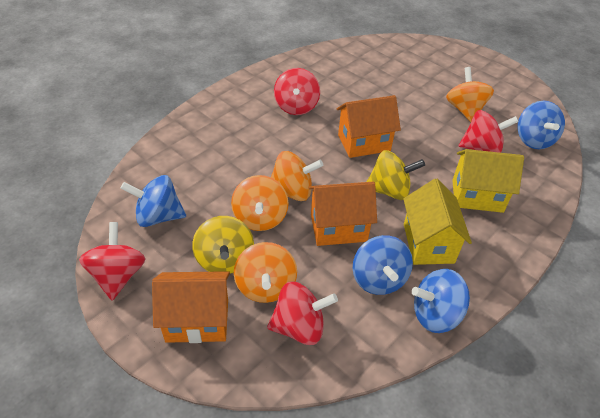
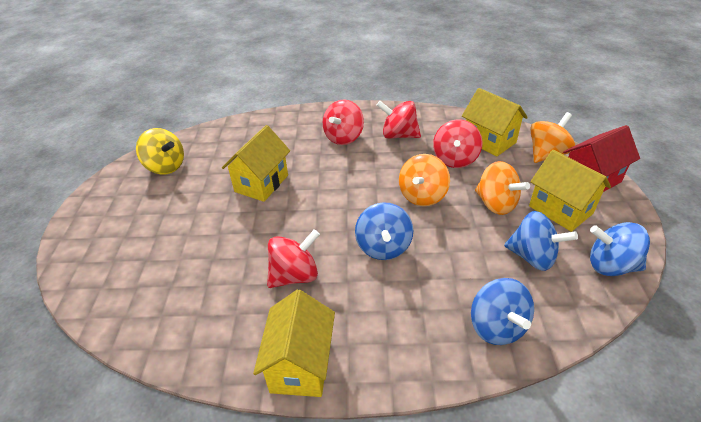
orange house: [152,271,230,343] [308,182,377,246] [337,95,401,158] = 3 -> none = 0
orange spinning top: [231,175,289,231] [234,242,297,303] [271,151,323,201] [446,67,494,122] = 4 -> [399,154,450,206] [475,161,530,215] [530,112,575,163] = 3
red house: none = 0 -> [563,125,640,192] = 1
yellow house: [403,179,472,265] [452,149,524,213] = 2 -> [222,125,290,202] [253,290,335,397] [462,88,528,156] [529,150,611,232] = 4
yellow spinning top: [192,216,254,274] [367,150,425,200] = 2 -> [136,128,184,175] = 1

